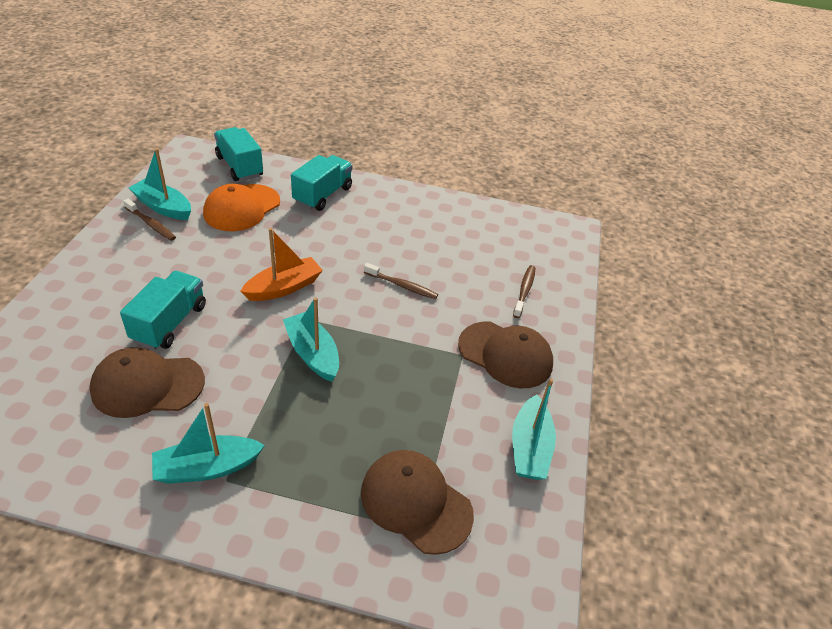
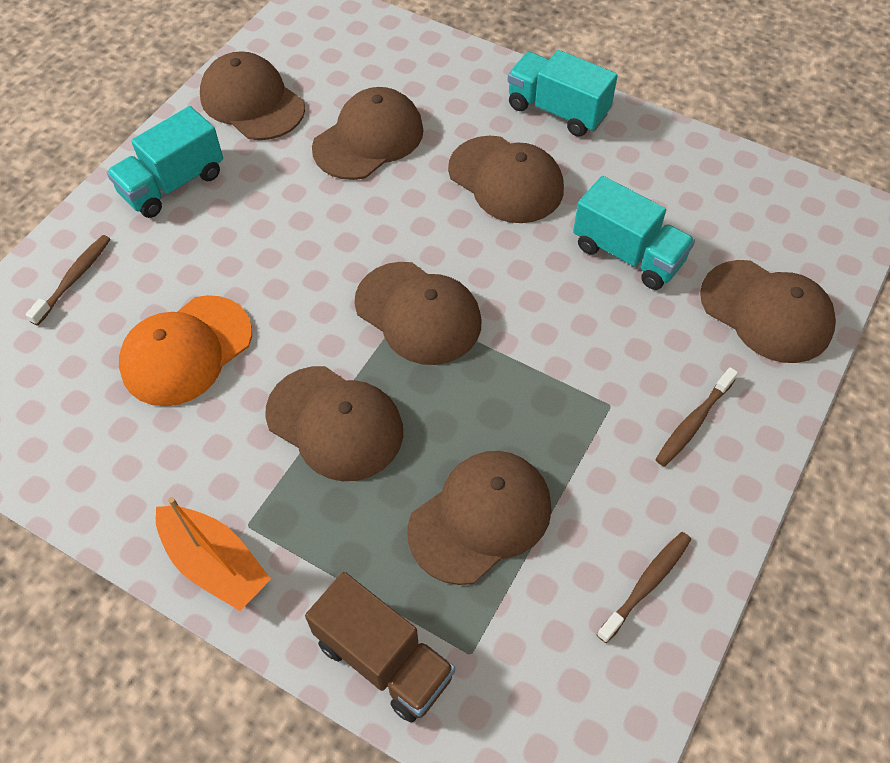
brown cap: [90,347,205,418] [361,450,474,555] [458,322,553,388] = 3 -> [200,51,305,140] [265,366,403,481] [312,87,424,180] [355,262,482,365] [408,451,552,585] [448,136,564,223] [700,260,836,363] = 7
brown truck: none = 0 -> [305,572,455,723] = 1
turquoise boat: [129,148,191,220] [152,403,265,484] [283,297,339,382] [512,379,556,480] = 4 -> none = 0

